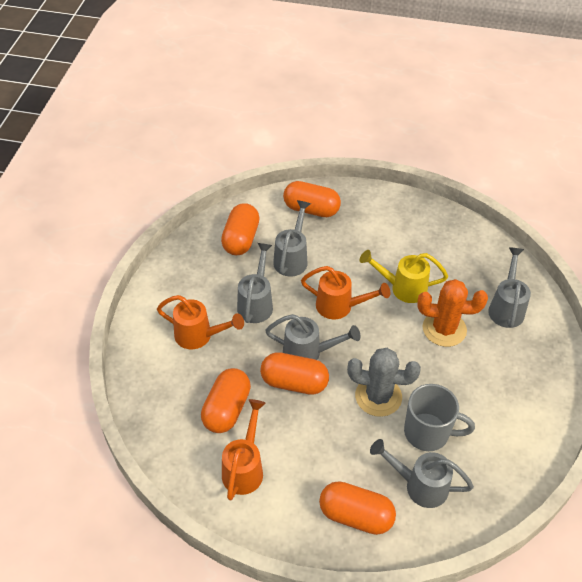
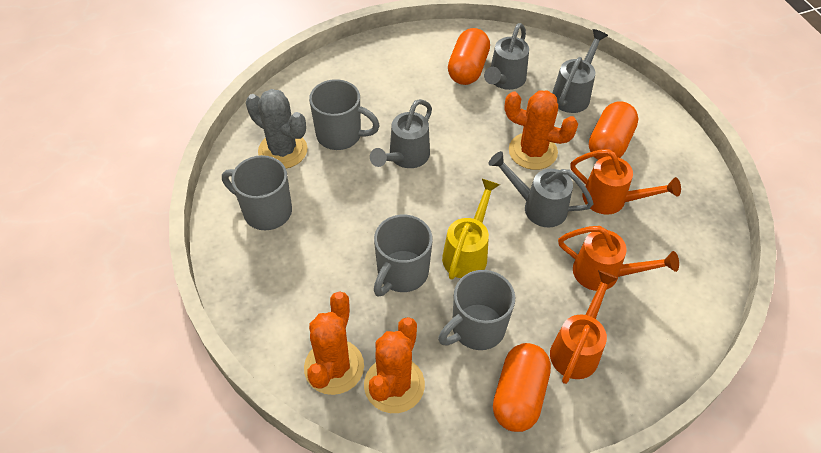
grey mug: [404,384,475,451] = 1 -> [222,155,292,230] [309,79,380,150] [374,215,433,297] [438,270,515,350] = 4
grey watering can: [237,243,273,323] [265,314,361,360] [273,200,311,277] [370,439,474,508] [488,247,531,328] = 5 -> [370,99,432,168] [484,23,529,90] [489,151,594,228] [552,29,608,113] = 4
orange cactus: [417,279,488,347] = 1 -> [304,291,364,395] [364,317,425,413] [505,90,578,170] = 3
orange capsule: [201,368,251,433] [221,203,260,255] [260,352,329,395] [283,181,341,217] [319,481,396,535] = 5 -> [448,28,490,85] [493,343,551,432] [589,101,638,160] = 3

